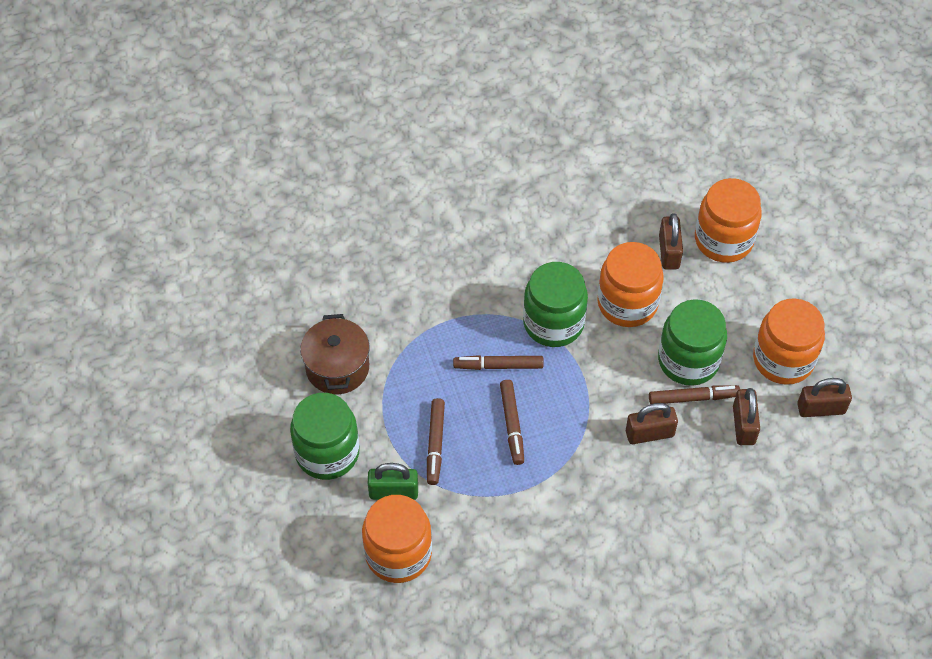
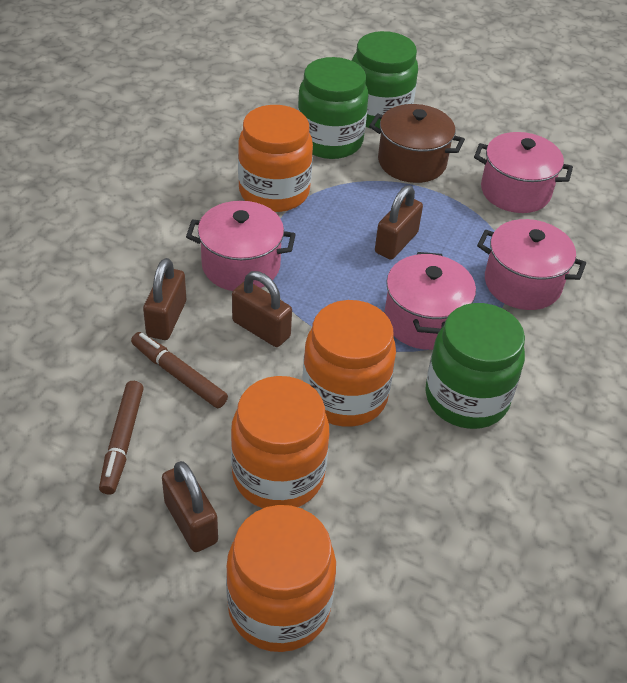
brown marker: [427,398,445,485] [453,355,544,370] [500,380,524,465] [649,385,740,404] = 4 -> [99,381,144,495] [131,332,228,408] = 2
green padlock: [368,463,418,500] = 1 -> none = 0
pink pot: none = 0 -> [186,201,296,291] [384,252,476,350] [474,132,573,213] [477,219,586,310] = 4

